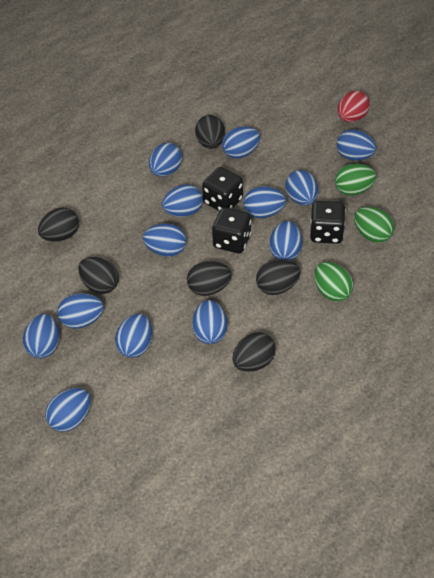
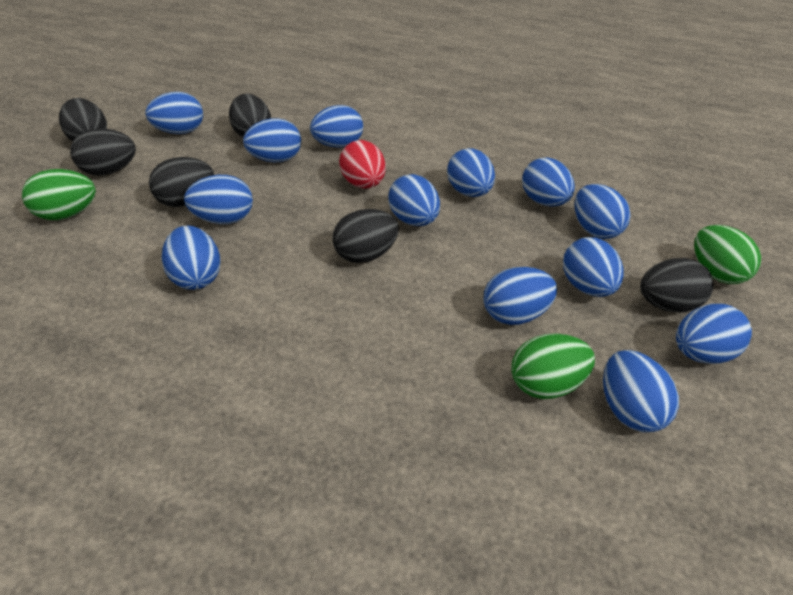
black dice: [202,167,243,211] [212,207,251,253] [310,201,345,244] = 3 -> none = 0

